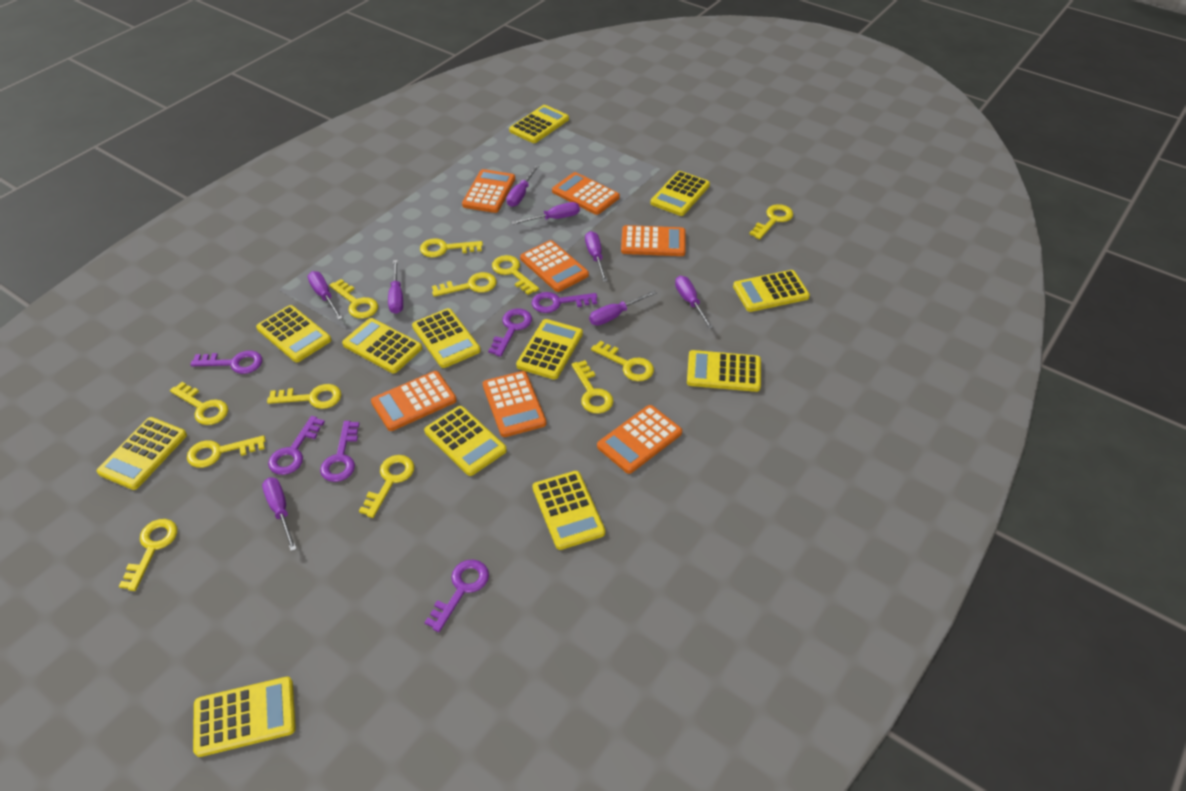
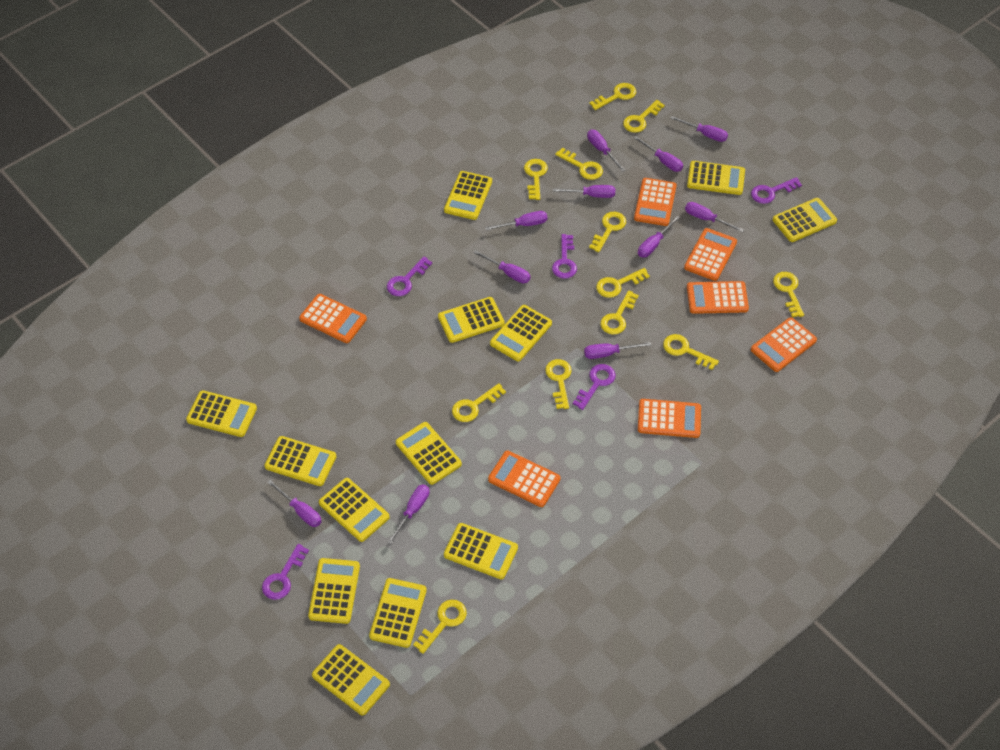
purple key: [190,350,262,374] [268,416,325,475] [320,421,359,482] [425,560,489,632] [488,308,532,357] [532,292,597,313] = 6 -> [262,544,309,600] [387,257,432,296] [552,234,577,279] [573,364,616,410] [751,177,802,204] = 5
purple screwdriver: [262,477,297,551] [308,271,343,320] [388,260,403,314] [506,165,539,207] [512,202,580,224] [585,231,608,282] [589,291,656,325] [675,276,713,329] = 8 -> [267,480,322,527] [387,484,430,544] [473,250,531,283] [485,211,548,230] [553,185,615,198] [584,342,651,359] [587,130,625,172] [634,136,683,172] [638,216,680,257] [670,116,728,142] [685,202,744,232] = 11
yellow calculator: [97,417,187,490] [193,677,296,757] [256,305,331,362] [342,318,422,373] [412,308,481,368] [424,406,507,476] [509,105,569,143] [516,319,583,380] [532,471,605,550] [650,171,710,216] [687,350,761,392] [733,270,810,312] = 12 -> [186,390,257,437] [264,436,337,486] [308,558,360,624] [312,644,390,715] [319,478,390,542] [369,578,427,648] [396,422,462,485] [438,297,505,343] [444,171,492,220] [444,523,518,579] [490,305,552,361] [687,161,745,195] [773,198,837,242] = 13

